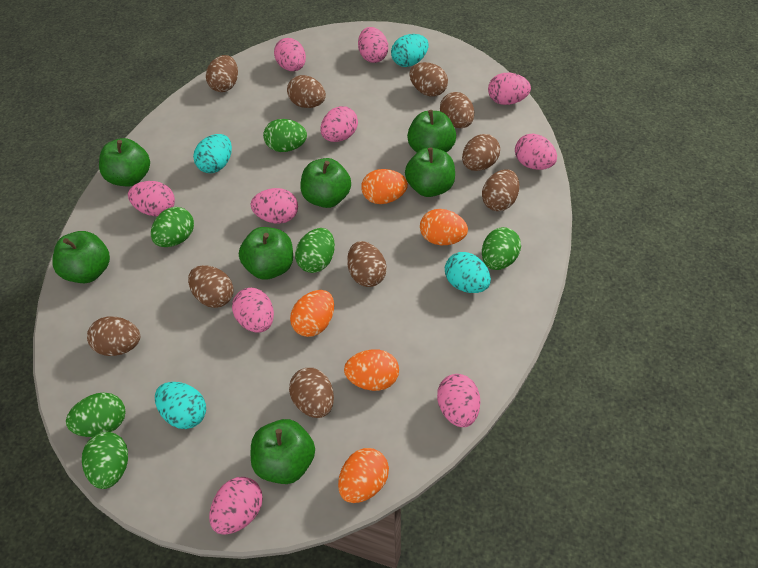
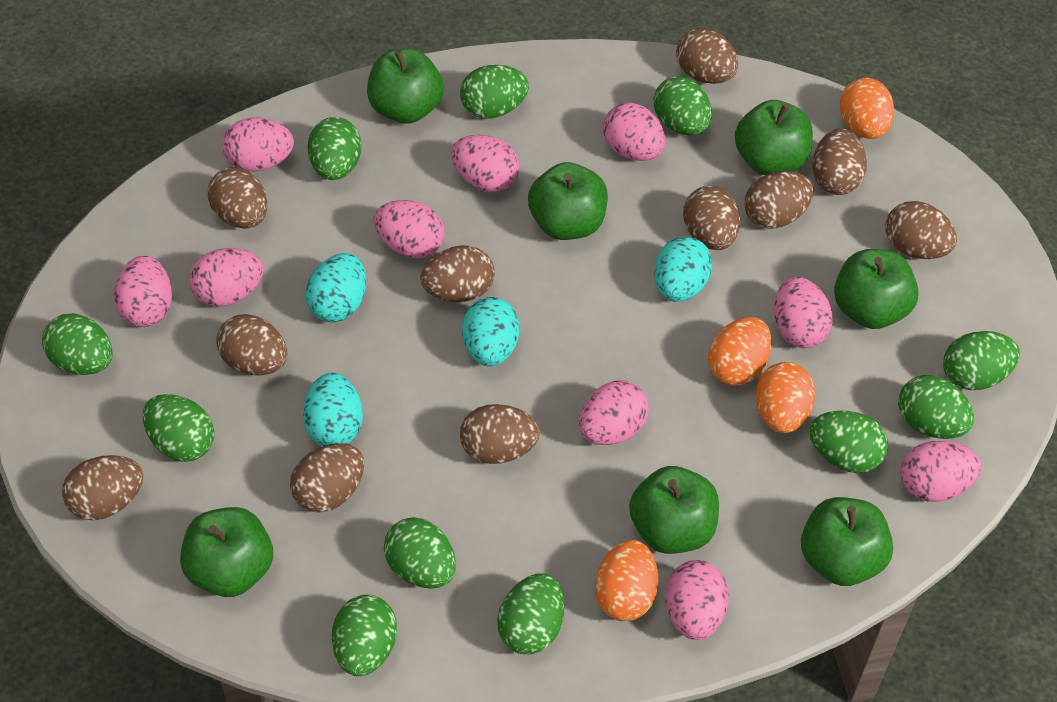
brown egg: [87,317,140,356] [188,265,233,308] [206,55,238,92] [287,75,326,108] [289,368,334,418] [347,241,387,287] [409,62,448,97] [440,92,474,128] [462,134,500,171] [482,169,519,211] = 10 -> [62,455,143,520] [208,167,267,229] [216,314,287,375] [290,443,364,513] [420,245,495,302] [460,404,540,464] [676,28,738,84] [683,186,740,250] [744,171,814,229] [812,128,867,195] [885,201,957,259] = 11
green egg: [66,392,126,437] [82,432,128,489] [151,207,194,247] [263,119,307,152] [295,228,335,273] [482,227,521,270] = 6 -> [42,313,113,375] [143,394,214,462] [308,117,362,180] [332,595,397,676] [384,517,456,589] [460,65,529,119] [497,573,564,655] [654,76,712,135] [809,411,888,473] [898,375,974,439] [943,331,1020,390] = 11
orange egg: [290,290,334,337] [338,448,389,503] [344,349,399,391] [361,169,408,204] [420,209,468,245] = 5 -> [595,540,658,621] [708,317,772,386] [756,362,815,433] [840,78,894,139] = 4

